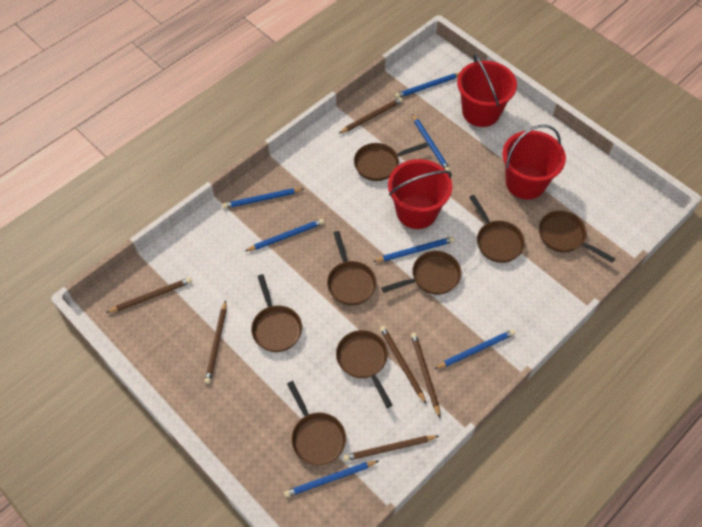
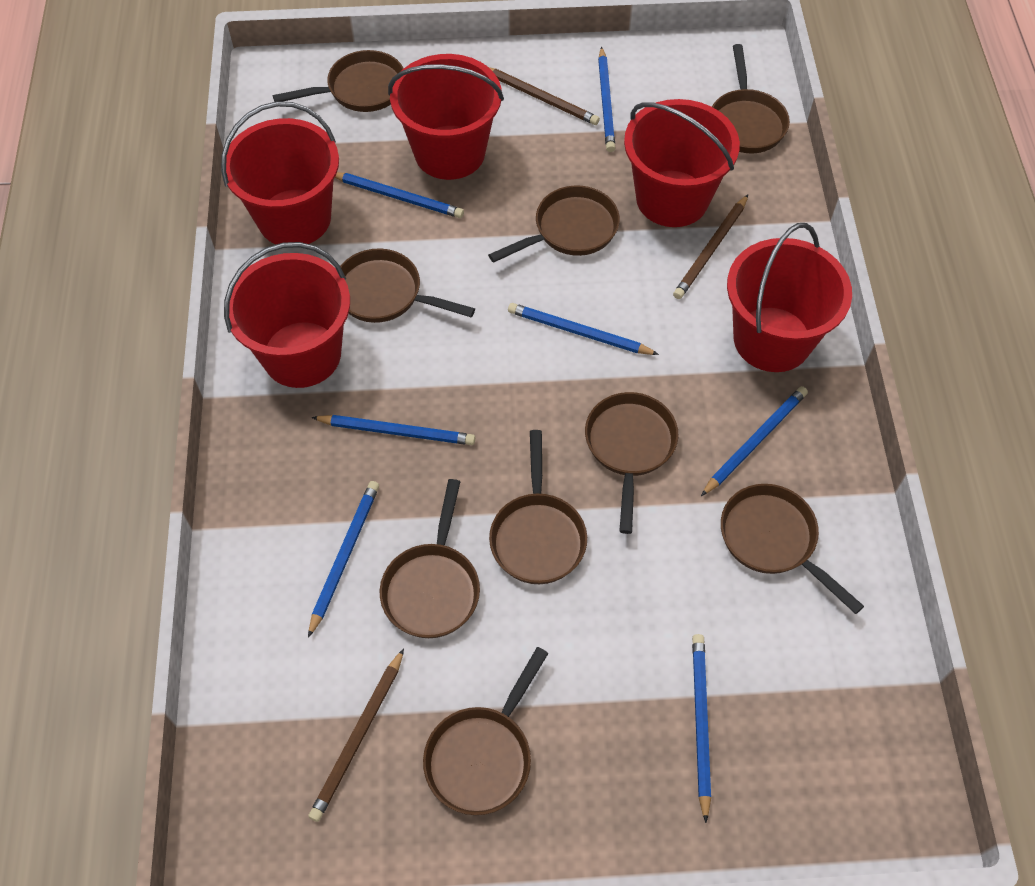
brown pan: [251,274,302,352] [287,381,346,465] [327,231,376,305] [336,330,392,408] [354,142,429,181] [381,251,461,295] [469,195,525,263] [539,211,615,263] = 8 -> [273,50,404,112] [340,248,475,323] [380,479,480,638] [423,647,549,815] [488,185,620,263] [489,430,587,584] [585,392,679,534] [712,44,790,153] [721,484,864,614] = 9
brown pencil: [106,277,192,313] [205,300,226,384] [338,97,403,134] [343,436,439,461] [380,326,426,404] [411,333,440,418] = 6 -> [308,648,404,822] [489,67,600,125] [673,195,748,299] = 3
red bucket: [388,159,452,229] [457,54,517,127] [502,125,566,199] = 3 -> [221,101,339,244] [224,242,350,388] [388,54,504,180] [624,99,740,227] [727,223,852,372] = 5

